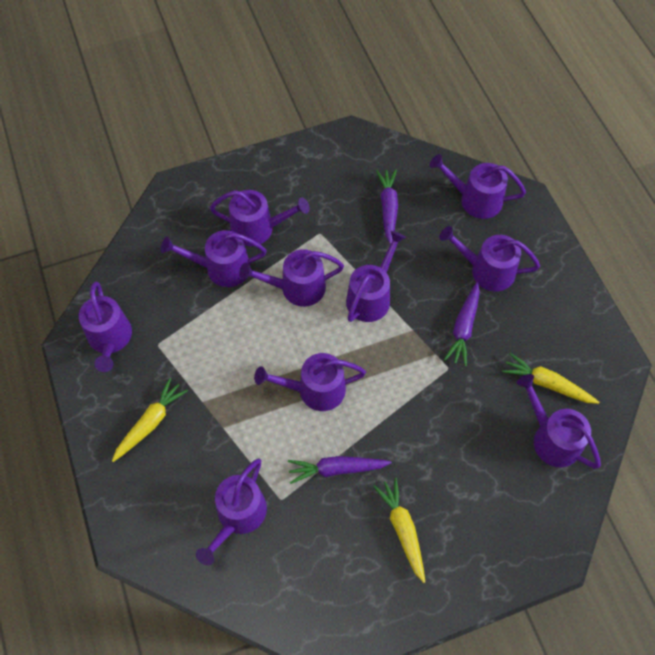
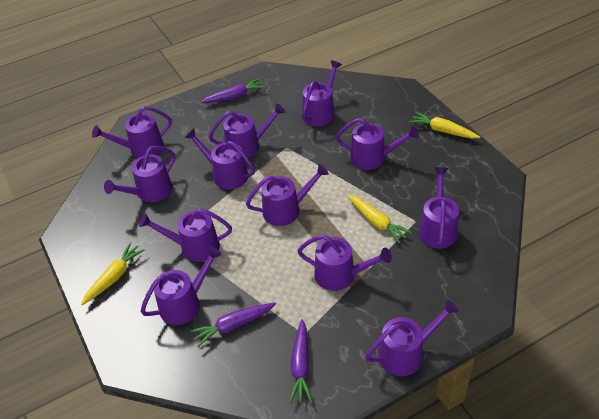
purple watering can: [79,282,132,372] [161,230,267,287] [196,458,267,566] [210,190,310,246] [239,249,344,307] [254,353,366,411] [346,231,406,322] [430,154,526,219] [439,226,540,292] [517,374,601,469] = 10 -> [92,106,172,158] [104,146,175,202] [139,208,232,262] [141,246,222,325] [184,129,255,190] [209,103,285,158] [246,164,329,226] [297,235,392,291] [302,60,342,127] [336,118,419,170] [365,299,459,376] [419,167,459,249] = 12

